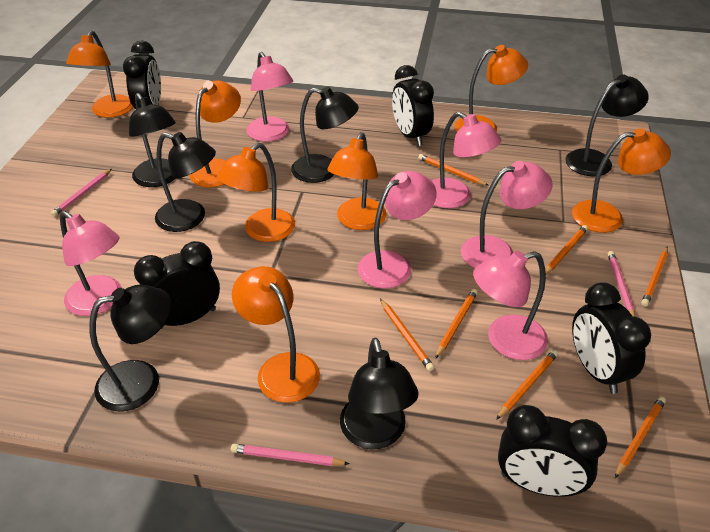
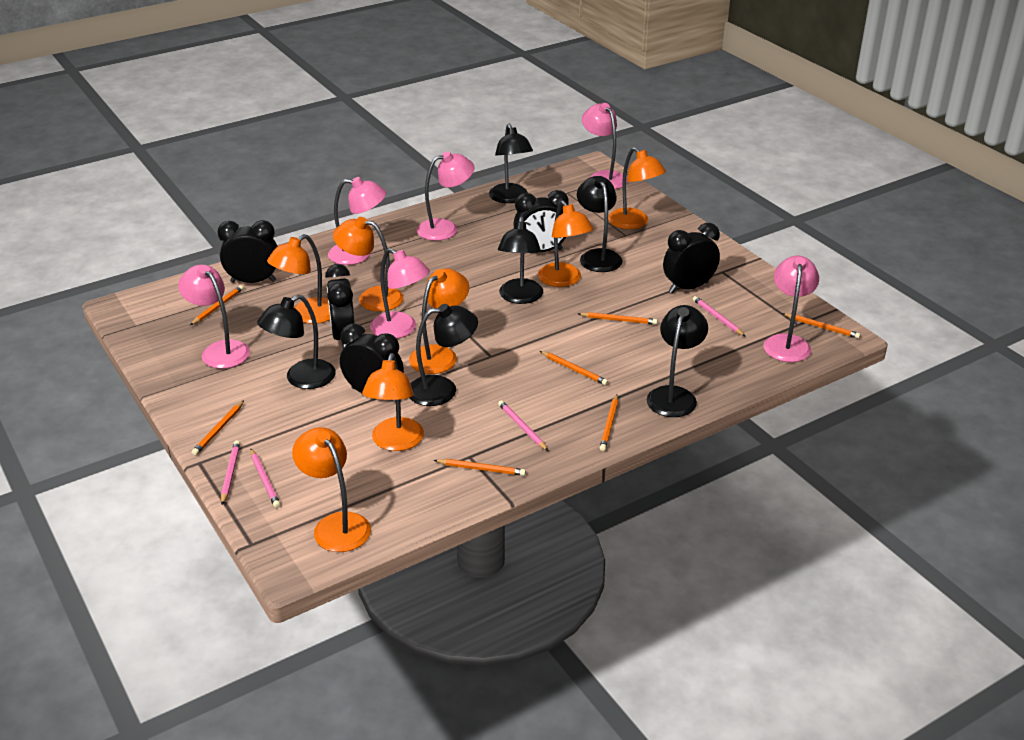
pink pencil: [51,169,112,217] [231,444,349,466] [608,251,635,317] = 3 -> [221,440,240,505] [250,449,280,508] [498,400,548,451] [693,296,746,337] = 4

